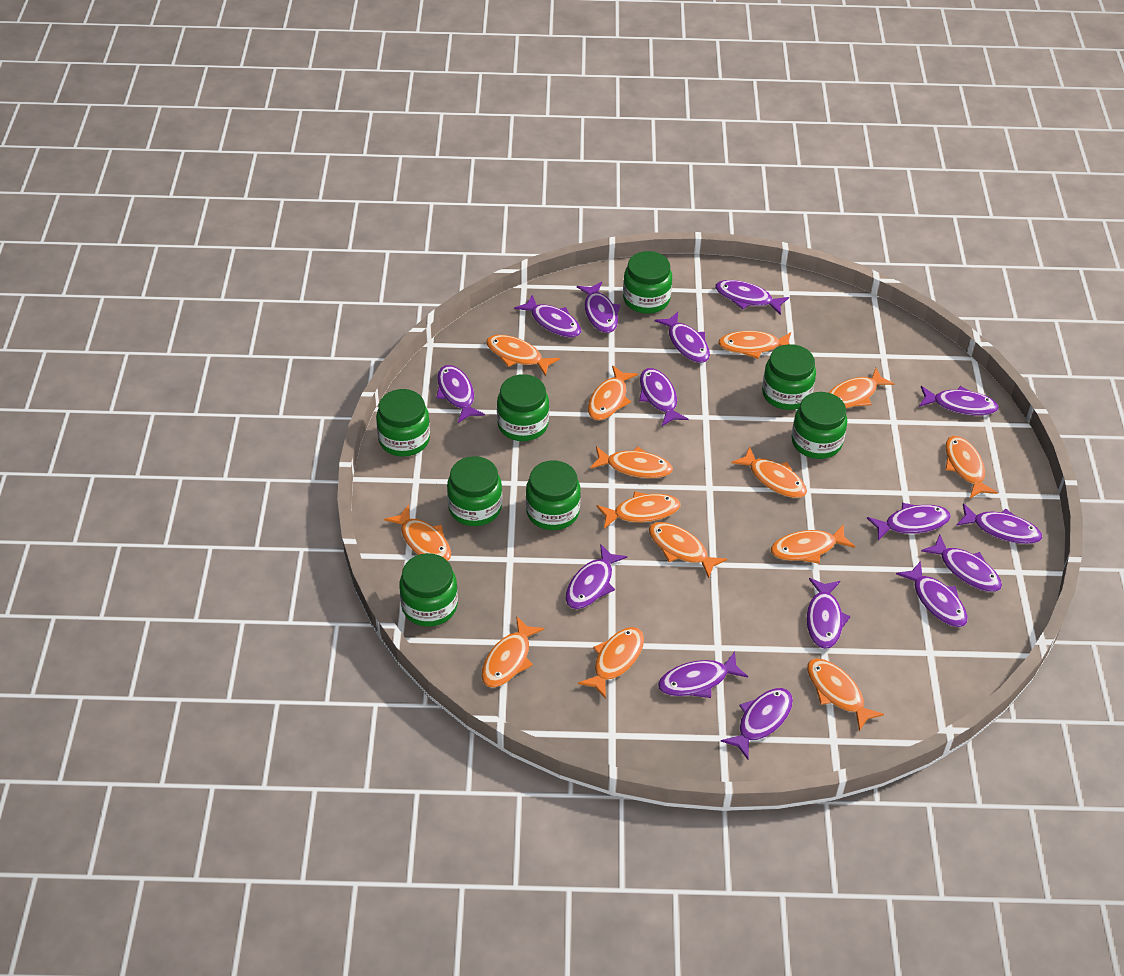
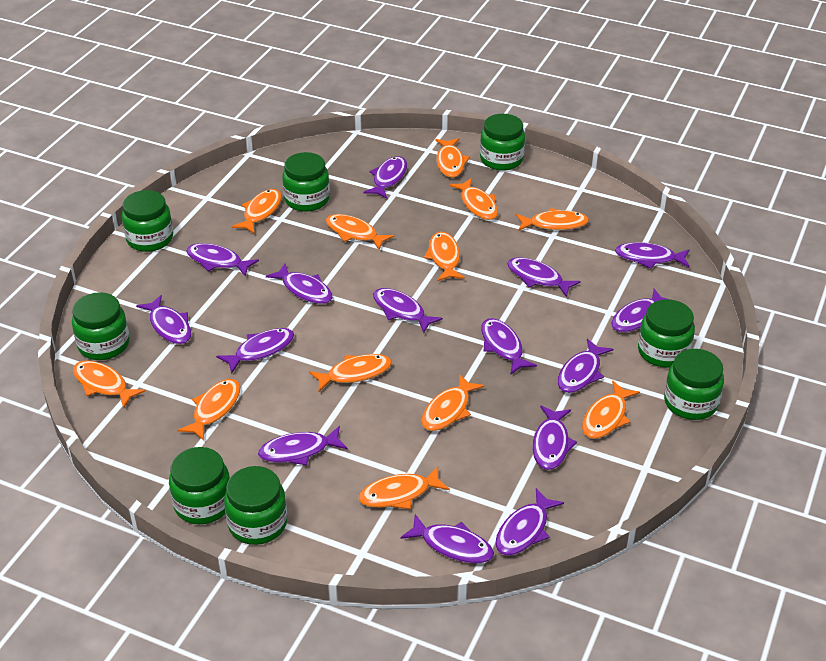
orange fish: [384,505,451,561] [482,616,545,688] [486,335,560,376] [578,627,644,699] [588,365,638,420] [590,446,673,478] [597,491,681,529] [649,522,727,578] [718,331,791,359] [731,447,807,498] [771,524,855,564] [807,659,884,731] [828,368,895,408] [945,436,998,498] = 14 -> [73,360,145,409] [177,379,241,441] [231,189,282,234] [309,354,392,392] [326,214,394,250] [358,466,450,509] [421,374,485,431] [424,232,465,281] [435,138,470,178] [449,178,498,220] [516,208,589,231] [582,380,640,439] = 12

